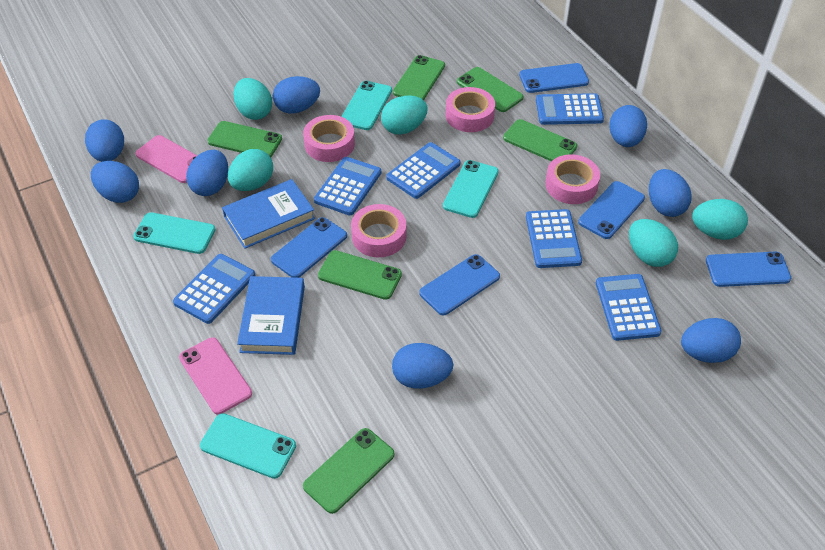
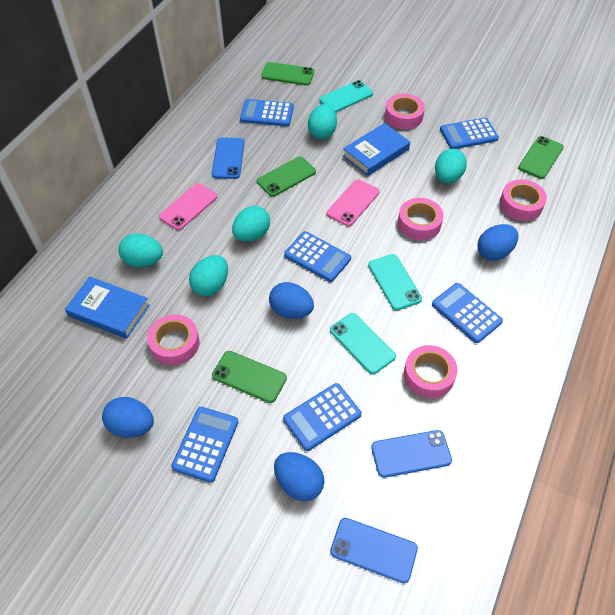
blue egg: [85,119,124,162] [91,161,139,203] [186,150,228,196] [273,76,320,114] [392,343,453,389] [609,105,647,147] [649,169,692,217] [681,318,741,363] = 8 -> [102,397,154,438] [269,282,314,319] [274,452,324,501] [478,224,518,261] = 4
blue phone: [271,217,347,278] [419,254,500,315] [519,63,589,93] [578,181,645,239] [706,252,791,287] = 5 -> [212,137,245,179] [330,518,418,583] [371,430,452,478] = 3
green phone: [207,121,282,157] [303,428,395,514] [318,250,402,300] [393,55,445,100] [457,67,524,112] [503,119,577,161] = 6 -> [212,351,287,403] [257,157,316,197] [261,62,314,86] [518,136,564,179] = 4
pink tape: [303,115,355,162] [351,204,406,257] [446,87,495,132] [545,154,600,204] = 4 -> [147,314,200,365] [385,94,425,129] [398,198,444,240] [404,345,458,398] [500,179,547,221] = 5
turquoise phone: [133,212,216,254] [200,413,296,479] [341,81,392,130] [443,160,499,218] = 4 -> [319,80,373,113] [330,313,396,374] [368,254,422,310] = 3

